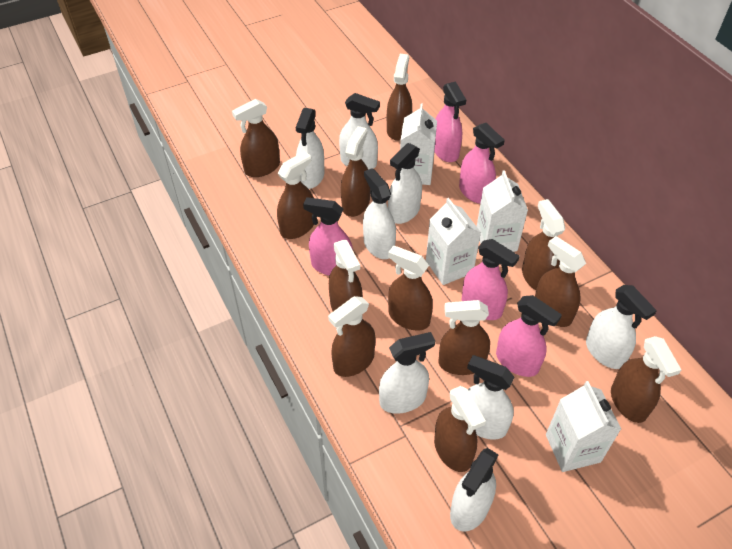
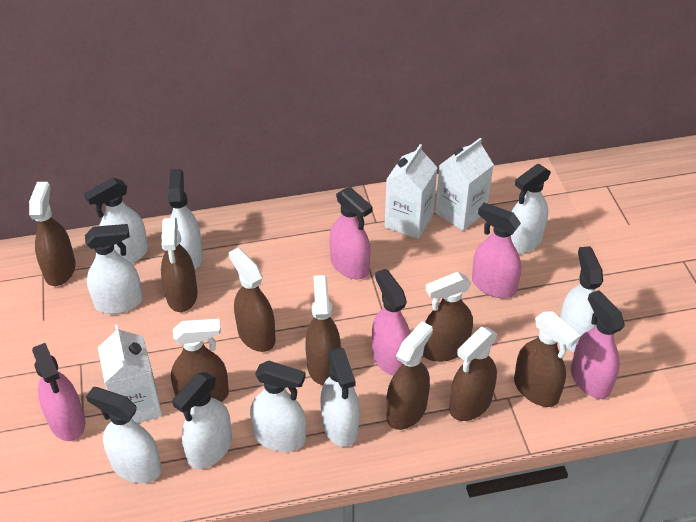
brown spray bottle: [232,99,280,177] [277,151,314,239] [328,296,376,377] [329,240,363,311] [341,126,370,217] [387,54,412,140] [388,246,433,330] [434,386,486,472] [438,300,490,375] [522,199,565,290] [535,236,586,327] [611,336,681,423] = 12 -> [29,182,76,286] [161,218,198,312] [171,319,229,402] [229,248,275,352] [305,275,341,385] [386,321,433,430] [423,272,473,362] [449,327,498,421] [514,311,580,407] = 9
white carton: [400,104,437,185] [426,198,481,285] [477,170,528,252] [546,381,621,472] = 4 -> [98,325,162,423] [385,144,438,239] [435,138,494,231] = 3
white spray bottle: [296,108,325,189] [339,93,380,170] [363,168,396,259] [379,332,435,414] [388,143,422,224] [450,448,499,532] [467,355,515,440] [586,285,657,369] = 8 -> [84,178,148,264] [85,224,143,314] [86,387,162,483] [168,169,203,269] [172,372,232,469] [250,361,306,452] [320,347,360,447] [511,164,551,254] [560,246,603,353] = 9

